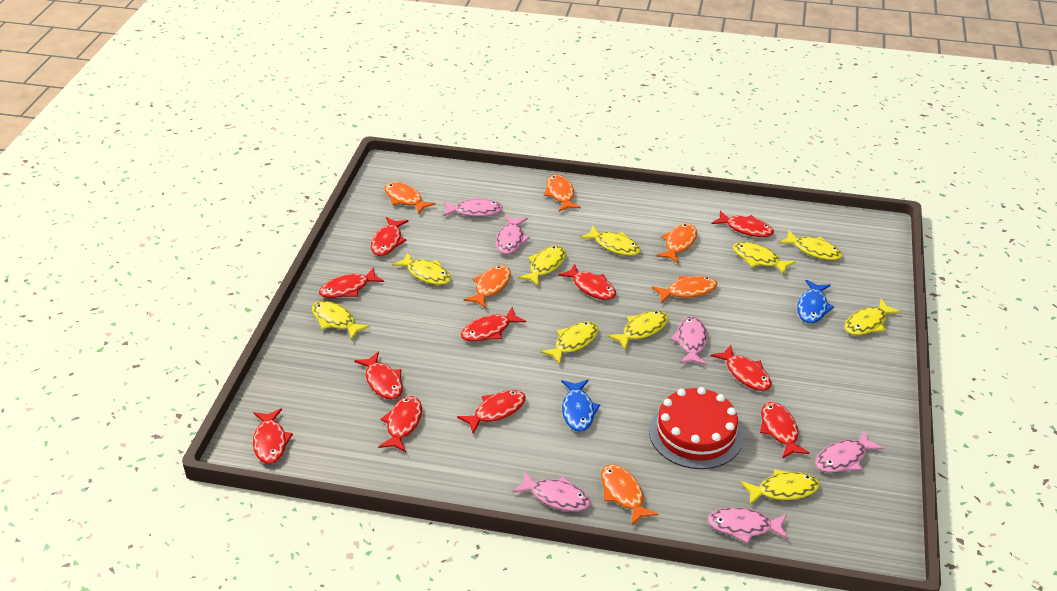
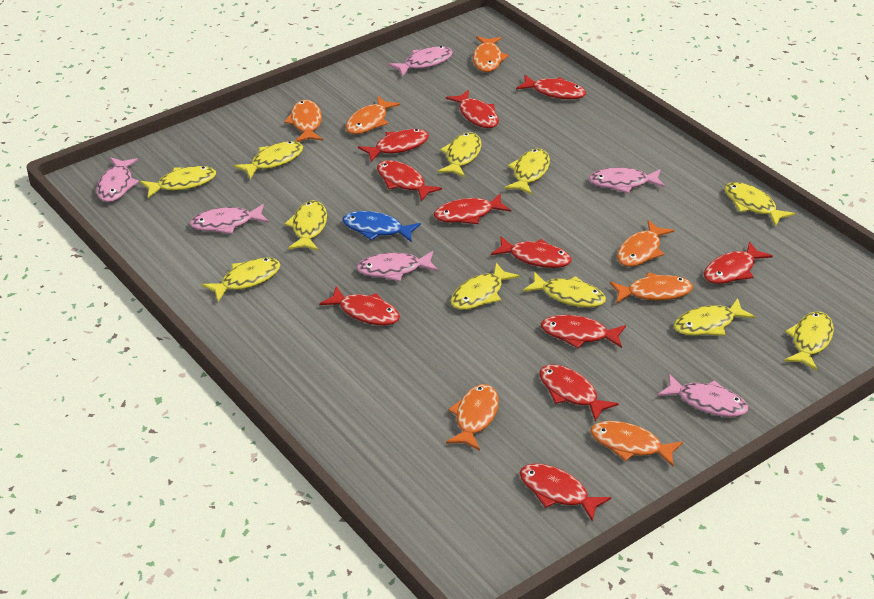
blue fish: [561,380,600,432] [797,280,834,323] = 2 -> [342,211,421,242] = 1
orange fish: [384,182,435,215] [464,265,511,308] [544,175,581,212] [601,464,658,525] [652,276,717,303] [656,223,697,263] = 6 -> [284,100,323,142] [345,96,400,134] [446,384,499,451] [473,36,509,72] [591,421,683,467] [610,272,693,303] [617,220,674,267] = 7
red cake: [649,387,744,469] = 1 -> none = 0
yellow fish: [312,301,370,340] [392,252,451,285] [518,246,566,286] [540,321,598,365] [580,226,641,256] [607,311,668,350] [733,242,796,276] [740,469,820,505] [779,230,842,260] [845,299,901,335] = 10 -> [140,166,216,198] [202,257,280,301] [233,141,303,179] [284,200,327,251] [438,132,481,177] [451,263,520,310] [504,149,550,195] [523,272,606,307] [674,298,755,336] [725,182,795,227] [784,311,834,370] = 11

